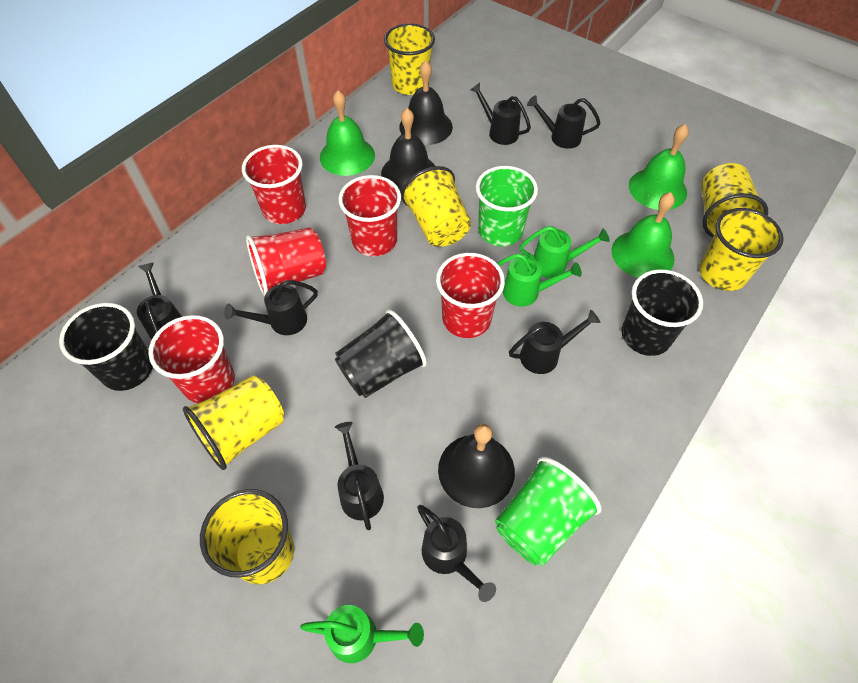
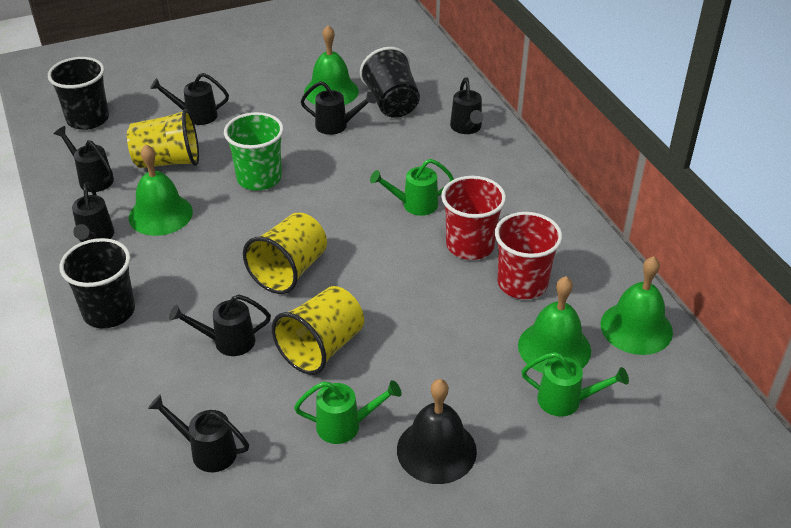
black bell: [381,108,435,192] [399,60,453,145] [438,424,515,508] = 3 -> [397,379,477,484] = 1
green bell: [320,90,375,176] [611,192,675,278] [629,124,689,210] = 3 -> [129,144,193,236] [304,25,359,105] [518,276,591,373] [600,256,673,355] = 4
green cup: [476,166,538,246] [495,457,602,566] = 2 -> [224,112,284,190] = 1
red cup: [148,315,235,403] [242,145,306,224] [246,227,326,296] [338,175,401,256] [436,253,505,338] = 5 -> [441,176,506,260] [495,212,562,299] = 2
yellow cup: [183,375,284,470] [200,489,294,584] [384,23,435,95] [401,166,471,246] [699,208,784,291] [701,163,768,238] = 6 -> [127,109,199,168] [243,212,327,294] [272,286,364,375] = 3

